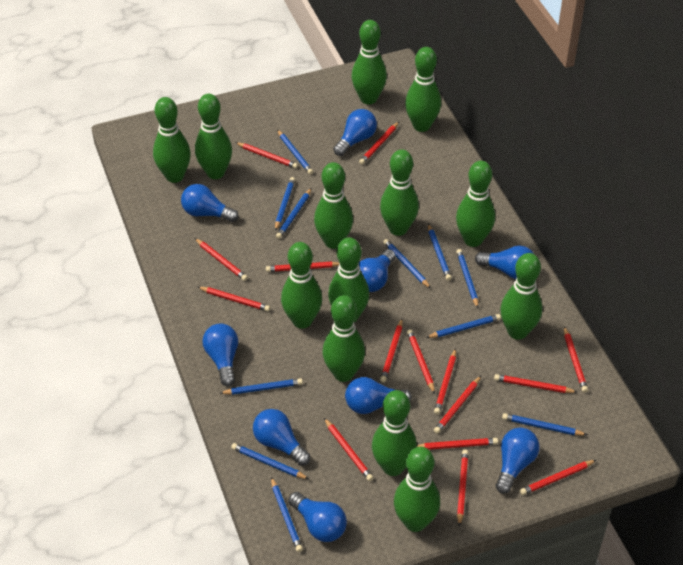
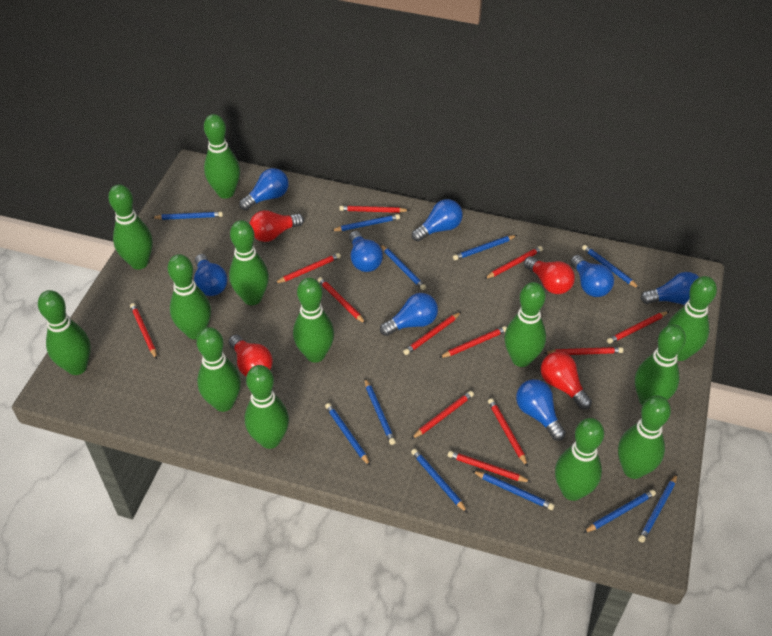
blue light bulb: [181,184,239,222] [202,323,238,386] [253,409,310,466] [288,492,347,542] [333,109,377,156] [345,377,412,414] [359,249,396,292] [475,246,534,279] [496,428,540,494] = 9 -> [194,254,228,296] [239,168,289,211] [349,231,383,272] [380,293,438,336] [412,199,463,242] [516,379,566,441] [570,255,614,297] [641,272,699,305] = 8
red light bulb: none = 0 -> [229,335,273,377] [249,210,304,242] [524,256,575,294] [541,352,592,410] = 4
red pencil: [195,238,248,281] [198,287,270,311] [235,142,298,168] [266,261,339,272] [324,418,373,481] [359,122,399,164] [380,319,403,382] [407,329,435,394] [417,438,498,450] [434,348,456,414] [434,376,481,434] [457,450,469,527] [494,374,577,393] [520,460,596,495] [564,326,588,392] = 15 -> [130,303,157,359] [274,253,341,284] [318,277,366,324] [339,206,410,213] [403,312,461,355] [411,391,474,439] [439,326,507,358] [448,451,531,482] [484,246,543,279] [488,398,528,467] [544,347,623,355] [607,311,669,344] = 12

